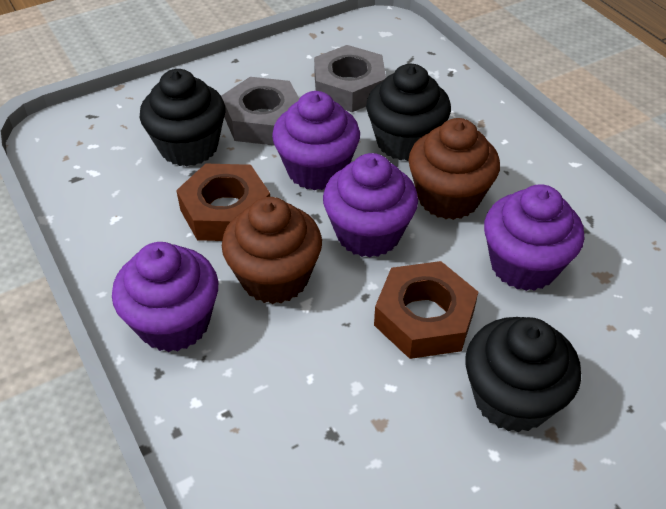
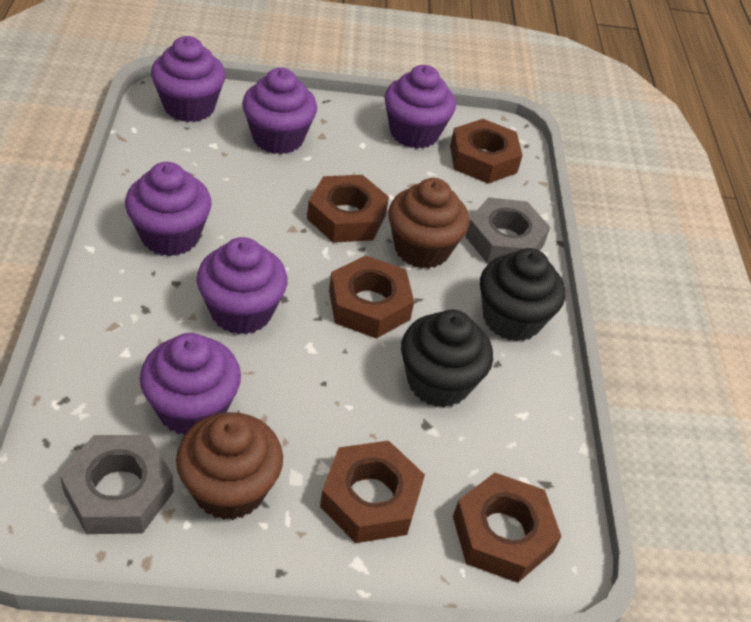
black cupcake: [140,69,226,166] [366,64,451,161] [465,317,581,433] = 3 -> [401,310,493,408] [480,248,565,341] = 2
brown nut: [176,164,270,241] [374,261,478,359] = 2 -> [307,175,389,243] [320,441,425,543] [329,255,414,339] [450,119,523,184] [453,473,562,583] = 5
purple cupcake: [112,242,218,352] [272,91,360,190] [323,153,418,257] [484,184,584,291] = 4 -> [125,162,212,256] [140,333,241,435] [151,36,226,122] [197,237,288,335] [242,68,317,154] [384,65,456,149] = 6

